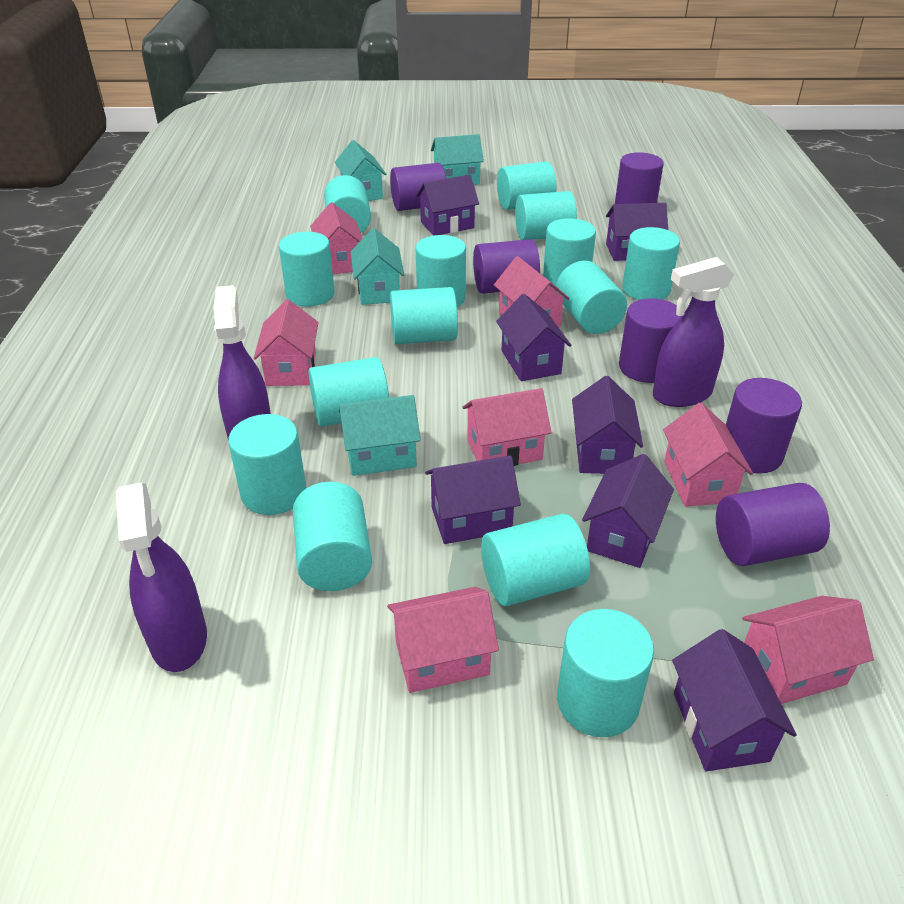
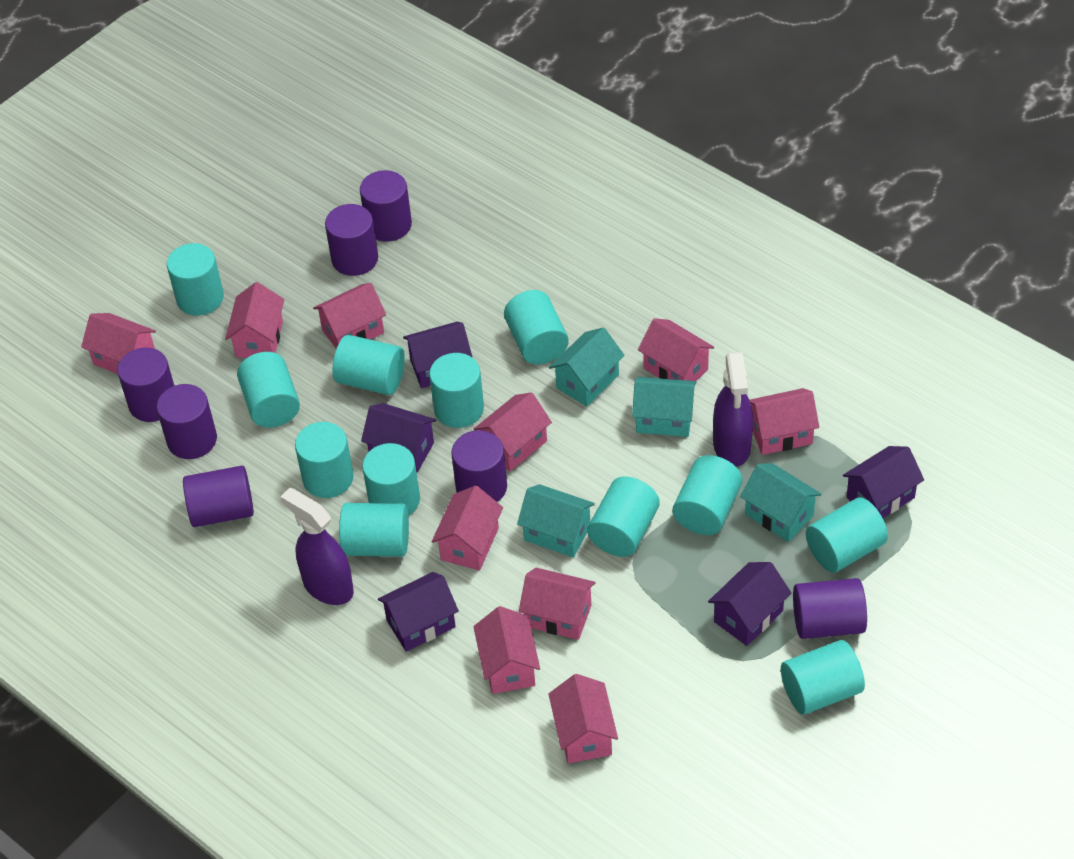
pink house: [254,299,319,386] [310,202,363,274] [387,587,499,693] [462,388,552,466] [494,256,570,327] [663,403,753,507] [742,596,874,704] = 7 -> [81,313,156,374] [225,282,284,358] [313,283,386,349] [432,485,503,571] [473,606,540,694] [474,392,552,472] [519,568,595,640] [549,674,618,763] [638,318,714,381] [750,388,819,455] = 10
purple cylinder: [390,163,446,211] [473,239,540,294] [615,152,664,204] [619,298,681,383] [716,483,830,566] [726,378,802,474] = 6 -> [117,348,174,422] [156,384,217,459] [183,466,254,527] [325,204,378,276] [360,170,412,242] [451,430,507,502] [793,578,867,639] = 7
purple house: [416,175,479,236] [425,455,521,544] [496,294,571,381] [572,376,643,474] [582,454,674,568] [606,203,668,261] [672,629,797,771] = 7 -> [361,403,436,472] [378,572,459,652] [403,322,472,388] [708,562,791,646] [843,446,924,518] = 5
purple spray bottle: [116,482,207,672] [213,285,271,438] [653,257,734,407] = 3 -> [280,488,354,605] [713,352,753,467] = 2
turquoise cylinder: [228,414,306,515] [279,232,335,307] [293,482,372,591] [309,357,389,427] [324,175,371,233] [390,287,458,344] [416,235,466,307] [481,514,590,606] [497,161,556,210] [515,191,577,240] [543,218,596,286] [556,261,627,334] [557,609,654,737] [622,227,680,300] = 14 -> [167,243,224,316] [237,352,300,428] [295,422,354,498] [332,335,405,395] [339,503,409,557] [362,443,420,516] [429,353,484,428] [504,290,569,364] [587,476,660,557] [673,455,743,535] [781,640,865,715] [806,497,888,573] = 12

